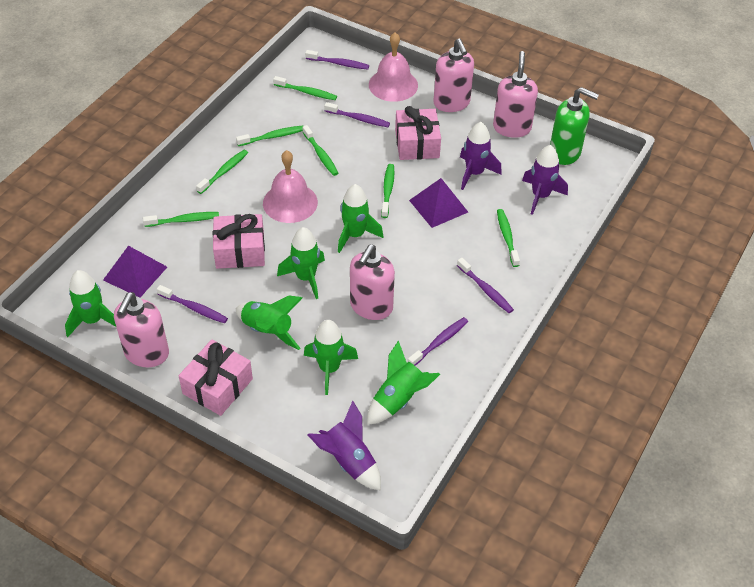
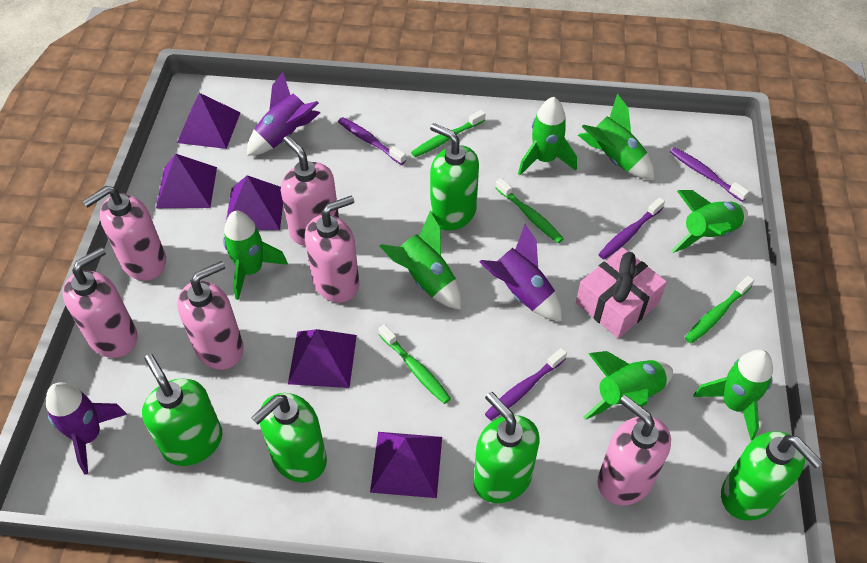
green rocket: [65,270,116,337] [236,296,302,350] [277,227,325,299] [304,320,358,395] [338,184,383,253] [367,341,440,425] = 6 -> [223,211,288,300] [380,211,461,310] [518,97,577,175] [578,94,655,180] [583,351,673,420] [671,190,748,253] [693,349,773,440] = 7
green soap dispenser: [550,87,599,165] = 1 -> [142,354,222,466] [251,393,327,483] [430,123,479,231] [473,392,540,503] [721,431,823,521] = 5
green toothbrush: [143,212,219,227] [196,150,248,194] [236,126,303,146] [273,76,337,100] [302,125,338,176] [381,164,394,218] [497,209,520,267] = 7 -> [378,324,451,404] [411,110,485,157] [495,178,564,243] [685,276,754,343] = 4
pink bell: [263,150,318,223] [369,32,418,102] = 2 -> none = 0
pink gift: [179,340,253,416] [213,214,265,269] [395,106,441,160] = 3 -> [576,248,667,338] = 1
pink soap dispenser: [114,292,169,367] [350,244,395,320] [433,38,474,112] [493,51,538,138] = 4 -> [63,247,137,358] [83,186,166,281] [177,261,244,370] [281,136,339,246] [305,196,359,303] [598,395,671,505] = 6
purple pyramid: [103,246,167,298] [409,178,468,228] = 2 -> [156,154,217,208] [177,93,241,149] [226,175,283,230] [288,329,357,388] [370,432,442,498] = 5
purple toothbrush: [157,285,228,323] [305,50,369,69] [324,102,390,127] [408,317,468,365] [457,258,514,313] = 5 -> [338,117,406,165] [485,348,567,420] [598,198,665,259] [670,147,749,202] = 4

